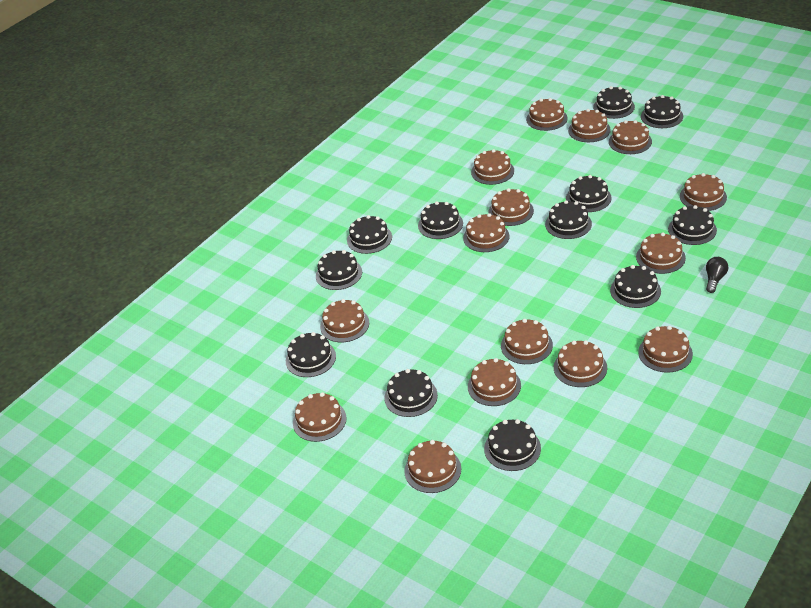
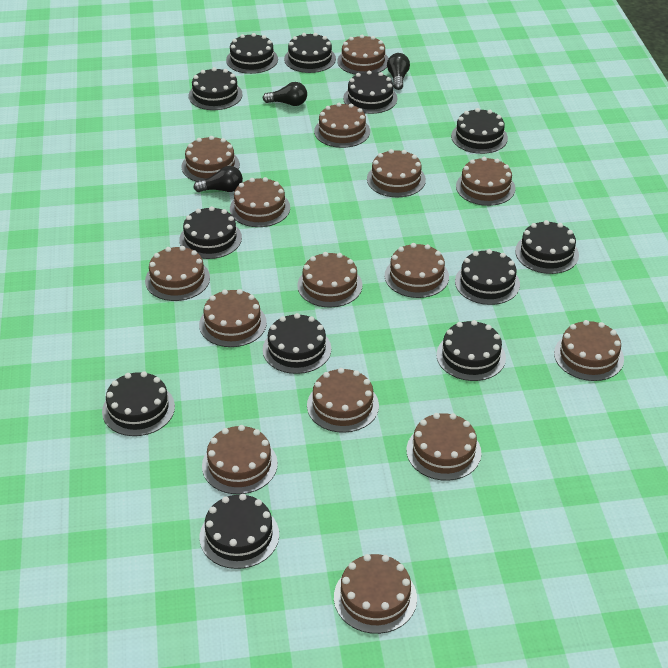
black light bulb: [706,257,728,293] = 1 -> [194,166,243,192] [263,82,307,106] [387,53,410,90] = 3

